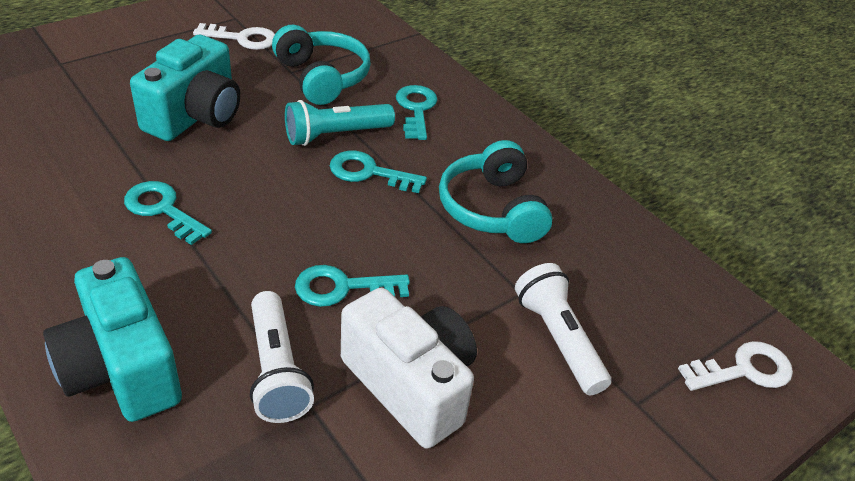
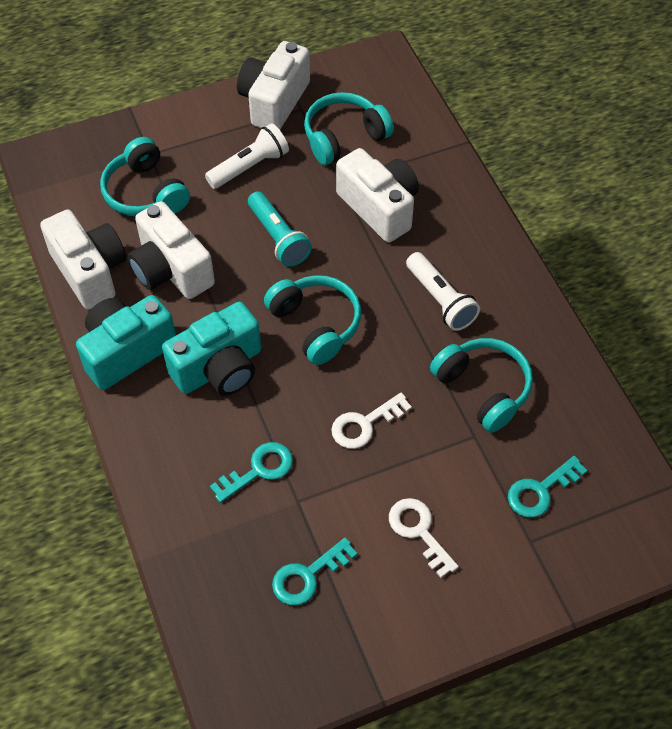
turquoise headphones: [272,25,371,105] [439,140,552,243] = 2 -> [100,137,190,216] [264,275,361,365] [304,92,394,165] [430,338,533,433] = 4
turquoise key: [124,181,212,245] [295,265,410,307] [330,151,427,193] [396,85,437,140] = 4 -> [210,442,293,503] [272,537,357,605] [508,456,587,518] = 3
white camera: [341,288,477,449] = 1 -> [40,209,127,310] [128,201,215,299] [237,41,310,130] [336,148,419,243] = 4

